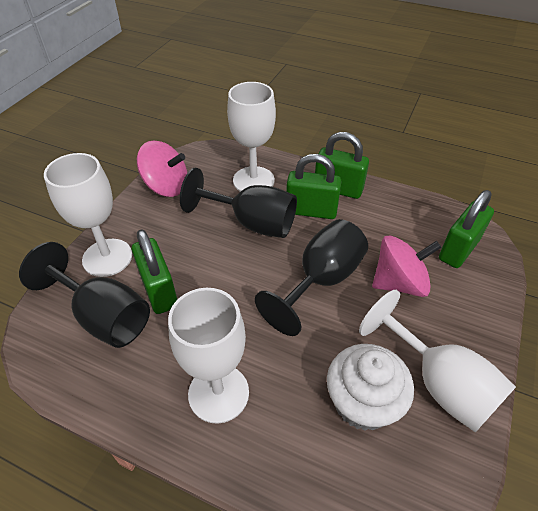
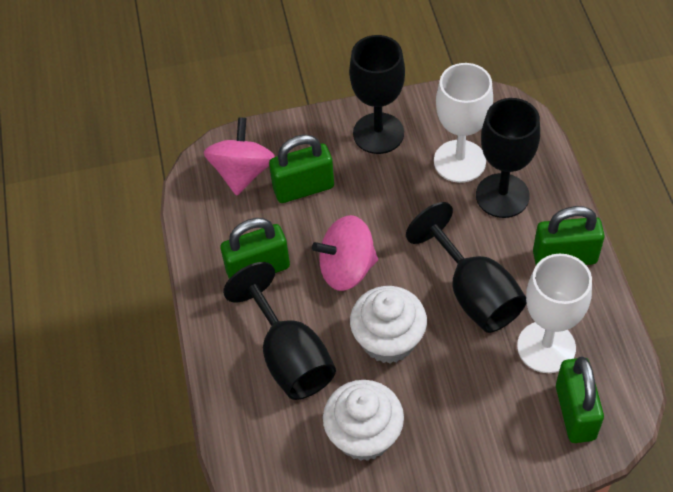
black goblet: [19,242,150,348] [180,168,297,238] [255,219,368,336] = 3 -> [223,262,336,400] [349,35,405,154] [406,202,526,333] [476,98,540,218] = 4
white cupcake: [327,344,414,431] = 1 -> [323,380,404,461] [350,286,427,363] = 2
white goblet: [44,153,132,277] [168,288,249,424] [227,82,276,192] [359,290,516,433] = 4 -> [434,63,493,183] [517,254,592,373] = 2

